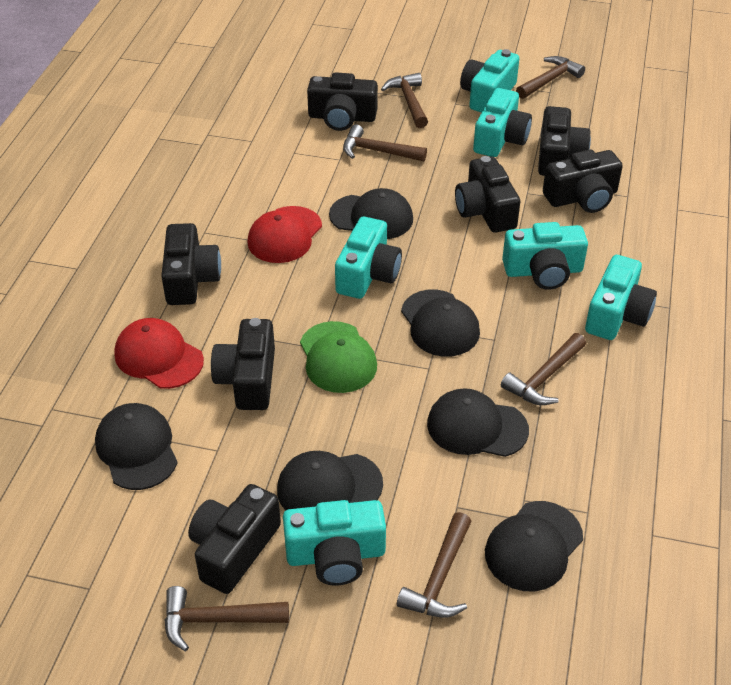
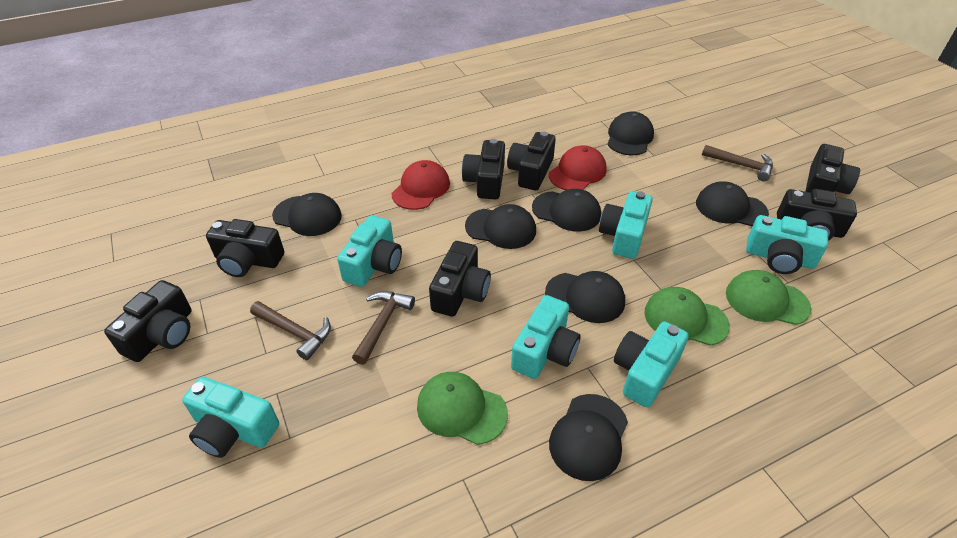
black cap: [95,403,178,490] [277,451,383,511] [329,188,413,239] [401,290,480,357] [427,388,529,457] [485,501,583,592] = 6 -> [272,193,342,236] [465,204,536,249] [532,189,601,232] [545,271,625,323] [549,394,628,481] [607,111,654,155] [696,181,769,226] = 7
brown hammer: [164,586,289,651] [343,124,427,162] [381,73,428,128] [397,512,472,618] [501,333,586,405] [516,56,585,99] = 6 -> [250,301,331,360] [352,291,415,365] [702,145,773,181] = 3
green cap: [300,321,377,393] = 1 -> [417,372,508,445] [644,287,730,346] [726,270,811,325] = 3

